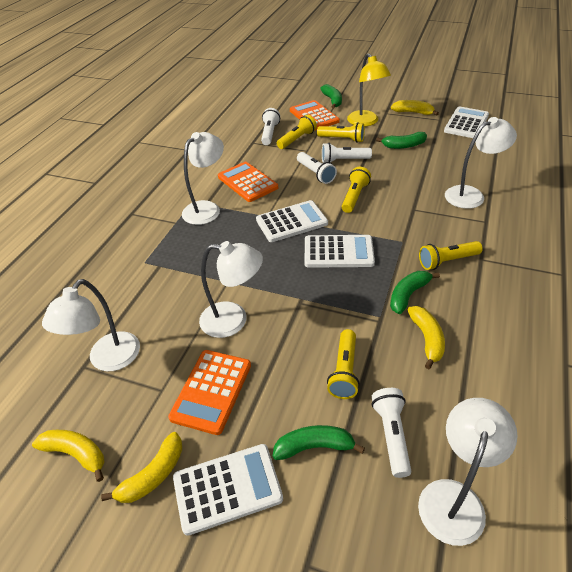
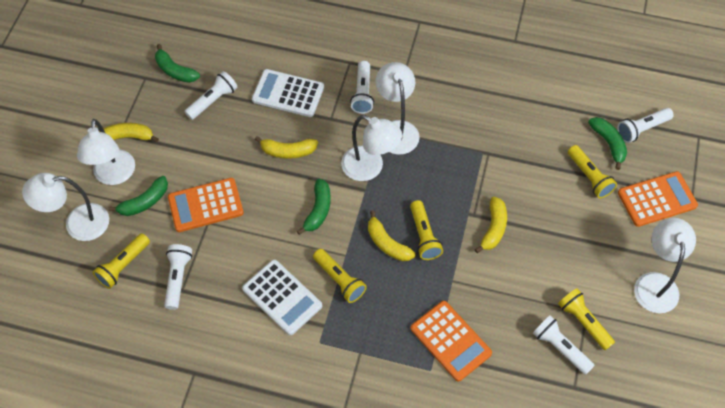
white calculator: [173,444,283,536] [256,200,328,242] [305,235,375,268] [444,106,489,138] = 4 -> [242,260,322,335] [252,69,324,117] = 2
white flashlight: [261,108,280,145] [297,152,337,184] [322,143,372,163] [372,388,411,478] = 4 -> [164,244,192,310] [184,71,237,120] [350,61,374,114] [533,315,595,375] [617,108,674,143] = 5
yellow lamp: [347,53,391,126] = 1 -> none = 0

